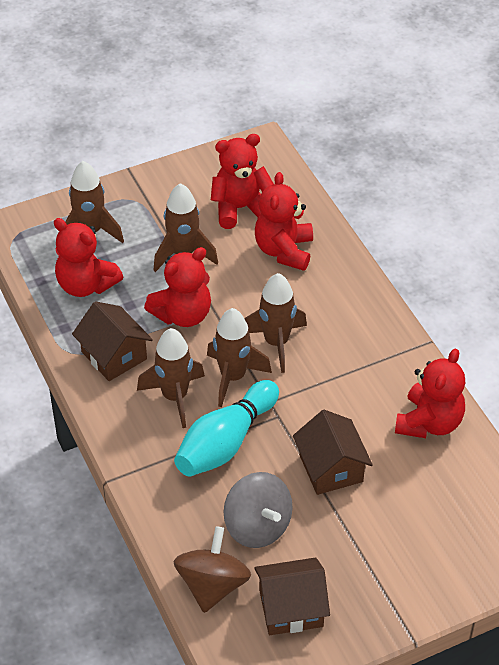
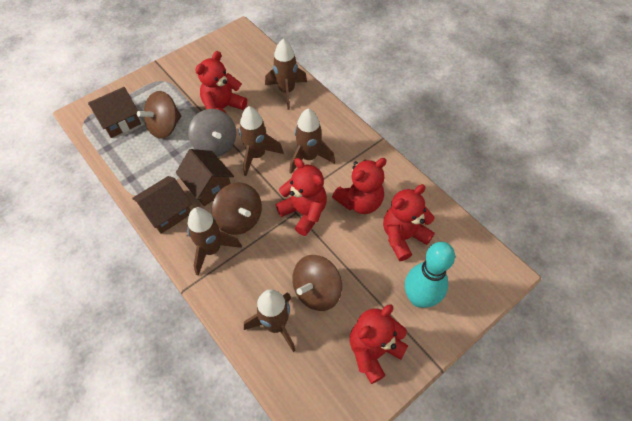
brown spinning top: [173,526,251,613] = 1 -> [137,91,181,139] [212,183,262,235] [292,255,342,311] = 3

